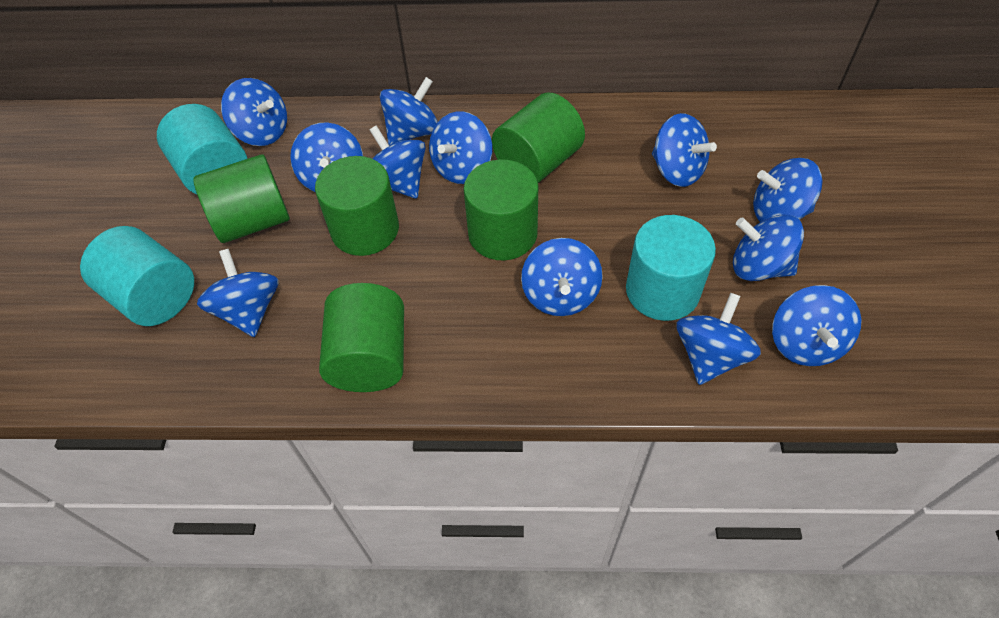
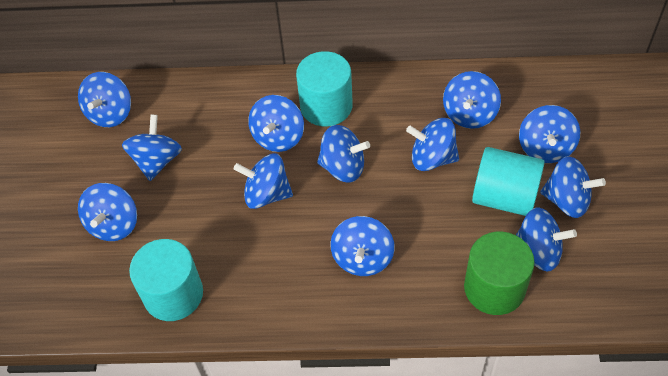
green cylinder: [193,154,290,243] [315,156,399,256] [319,283,404,392] [464,159,538,260] [492,92,585,183] = 5 -> [464,232,535,315] = 1

